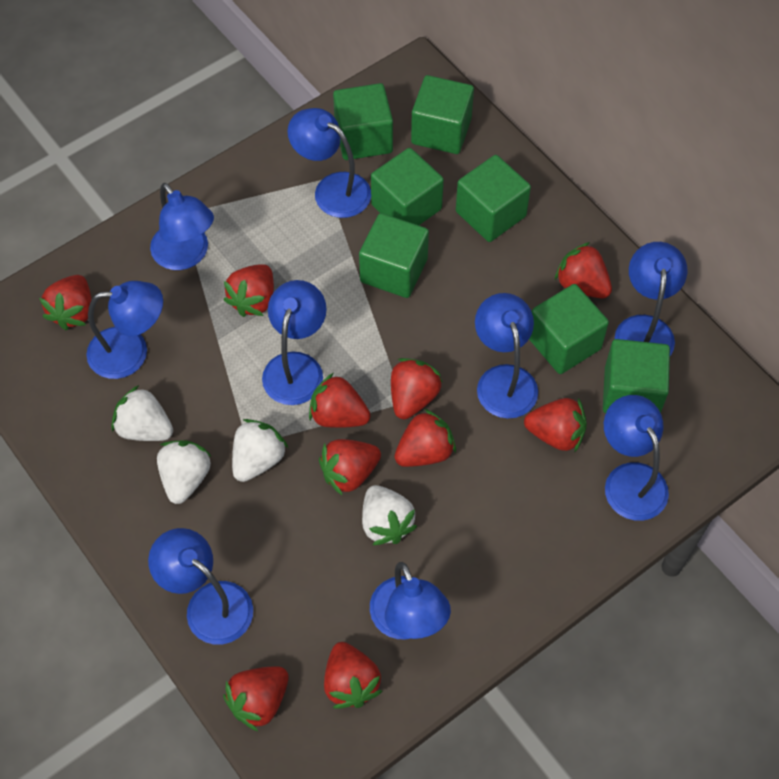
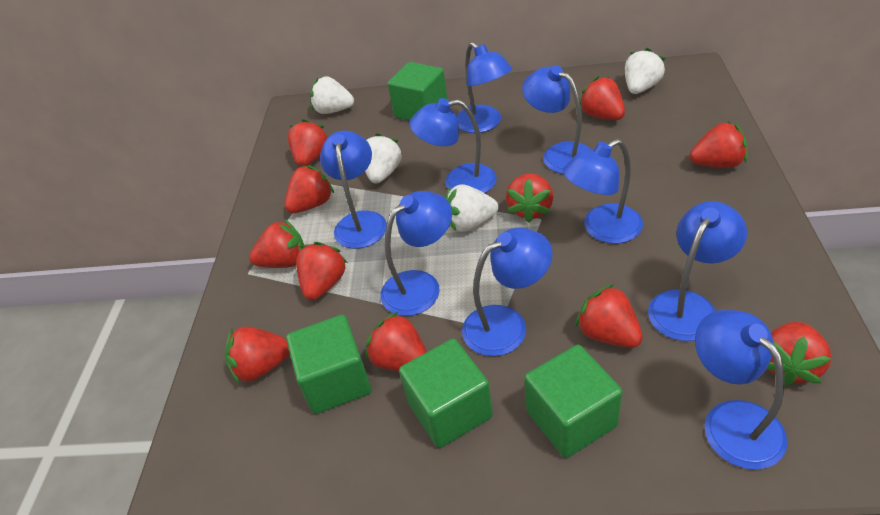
green cube: [333,83,393,160] [359,213,429,298] [371,148,444,225] [411,75,474,154] [456,155,531,242] [529,284,609,374] [603,339,670,413] = 7 -> [286,314,372,414] [388,62,448,121] [399,339,493,448] [524,345,622,458] = 4
red strawberry: [39,275,92,330] [223,264,274,317] [223,666,289,731] [309,373,371,428] [319,439,381,495] [324,642,382,709] [391,358,442,419] [394,409,456,467] [524,398,587,452] [554,242,612,298] = 10 -> [225,326,290,384] [249,219,304,268] [284,165,334,213] [288,119,328,167] [296,242,348,300] [366,312,427,371] [506,173,554,223] [575,284,643,348] [580,76,625,120] [690,122,747,168] [767,321,831,386] = 11

